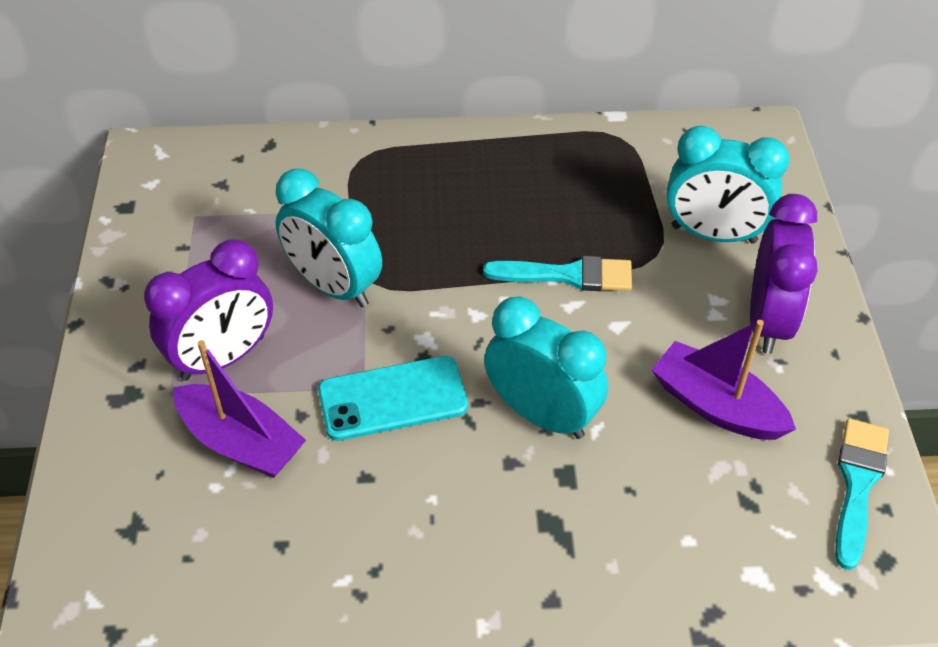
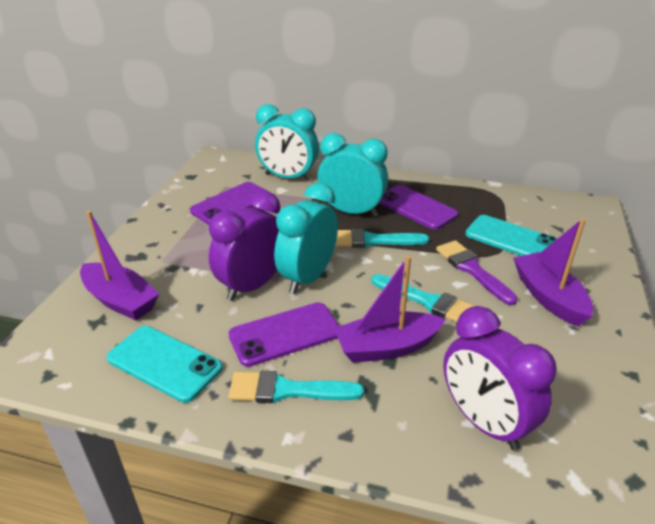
purple boat: [173,340,306,478] [651,320,796,440] = 2 -> [80,211,159,320] [334,256,446,363] [513,218,593,327] = 3
purple brush: none = 0 -> [436,240,518,305] = 1
purple phone: none = 0 -> [190,182,269,225] [228,302,339,367] [379,185,458,230] = 3
turquoise brush: [483,256,632,291] [835,419,889,570] = 2 -> [228,371,364,403] [335,229,429,248] [371,274,474,322] = 3
turquoise phone: [318,356,468,441] = 1 -> [107,326,222,403] [465,215,557,256] = 2

